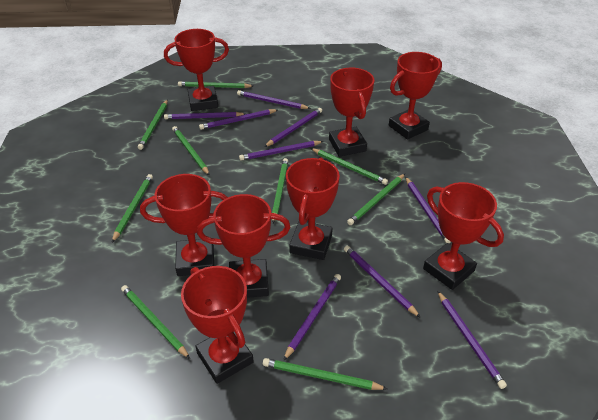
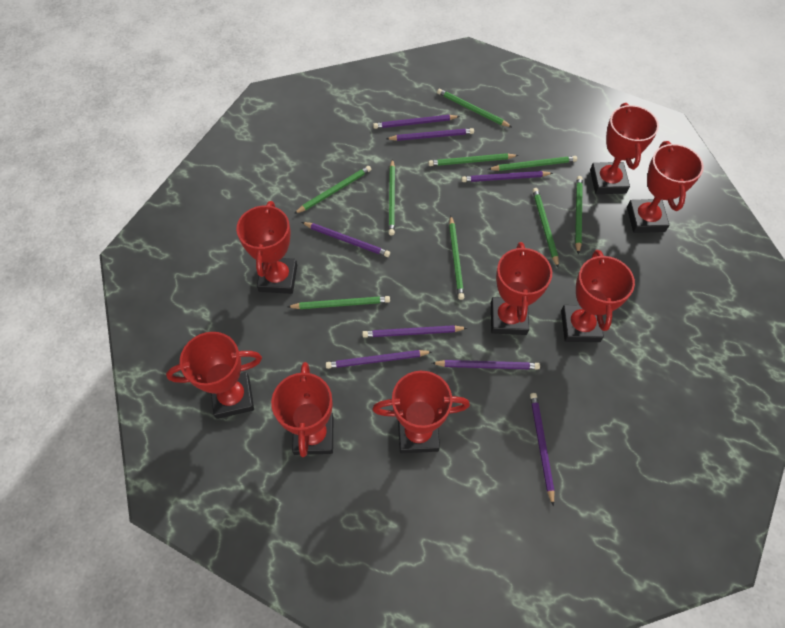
purple pencil: [164,112,246,119] [199,109,278,130] [237,90,311,109] [239,141,324,161] [264,108,322,147] [283,274,341,361] [344,246,421,318] [405,177,451,243] [437,291,507,389] = 9 -> [302,222,390,257] [326,350,432,369] [362,325,467,338] [373,115,460,129] [386,128,474,141] [432,360,540,370] [461,171,553,182] [530,393,555,506] = 8

